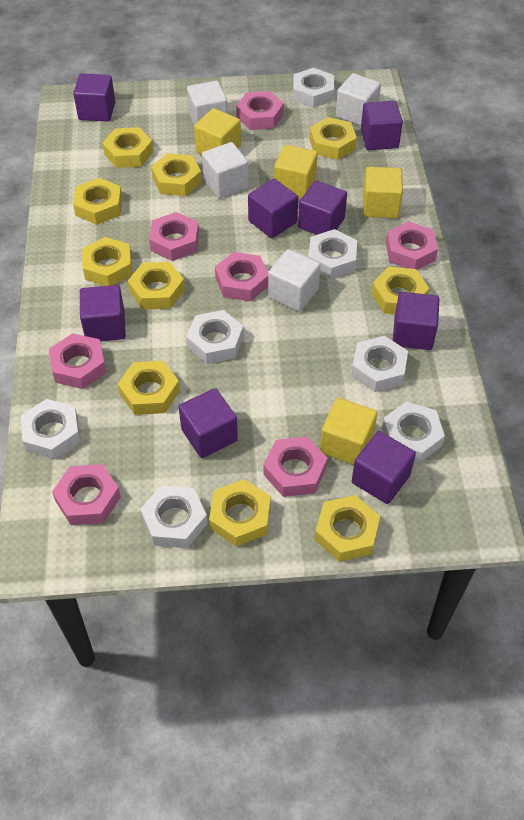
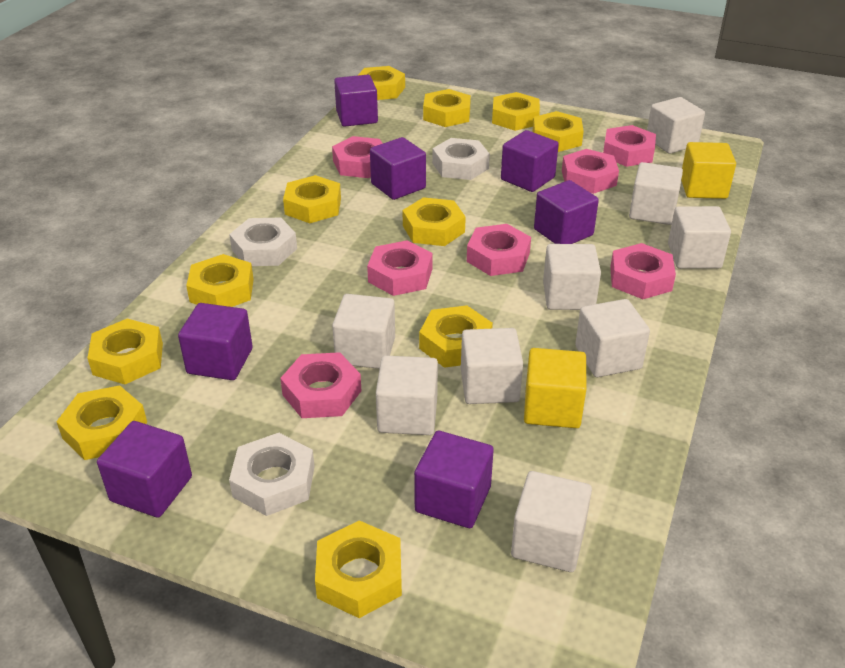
purple cube: [73,73,115,122] [80,285,126,341] [179,388,238,458] [248,179,298,238] [298,181,347,235] [352,431,416,504] [361,101,403,150] [393,292,439,350] = 8 -> [97,421,192,518] [178,303,253,380] [334,75,378,127] [370,137,426,200] [414,431,494,528] [501,130,559,192] [534,180,599,244] = 7
white cube: [187,81,228,125] [202,142,249,199] [268,249,321,312] [336,73,381,126] = 4 -> [332,294,395,369] [376,355,438,435] [461,328,523,404] [511,471,592,572] [543,244,601,310] [575,299,650,377] [629,162,683,225] [647,97,705,154] [668,206,731,269] = 9
white nut: [21,399,81,459] [140,485,208,548] [186,310,244,364] [293,68,334,108] [308,229,357,279] [351,336,408,392] [382,402,445,463] = 7 -> [229,218,297,266] [229,433,315,516] [432,138,490,180] = 3
yellow cube: [194,108,241,155] [274,145,318,198] [320,398,377,465] [363,167,403,218] = 4 -> [524,348,587,428] [681,142,736,199] = 2
yellow nut: [73,178,122,225] [82,237,133,286] [102,127,153,168] [118,361,180,415] [128,262,185,310] [151,153,202,196] [209,479,271,547] [309,117,357,160] [315,495,380,562] [371,267,429,314] = 10 -> [56,386,147,460] [88,319,163,384] [186,254,254,307] [283,175,341,223] [315,520,402,618] [357,66,405,100] [403,197,466,246] [419,305,493,368] [423,89,471,127] [492,92,540,131] [533,111,584,152] = 11

